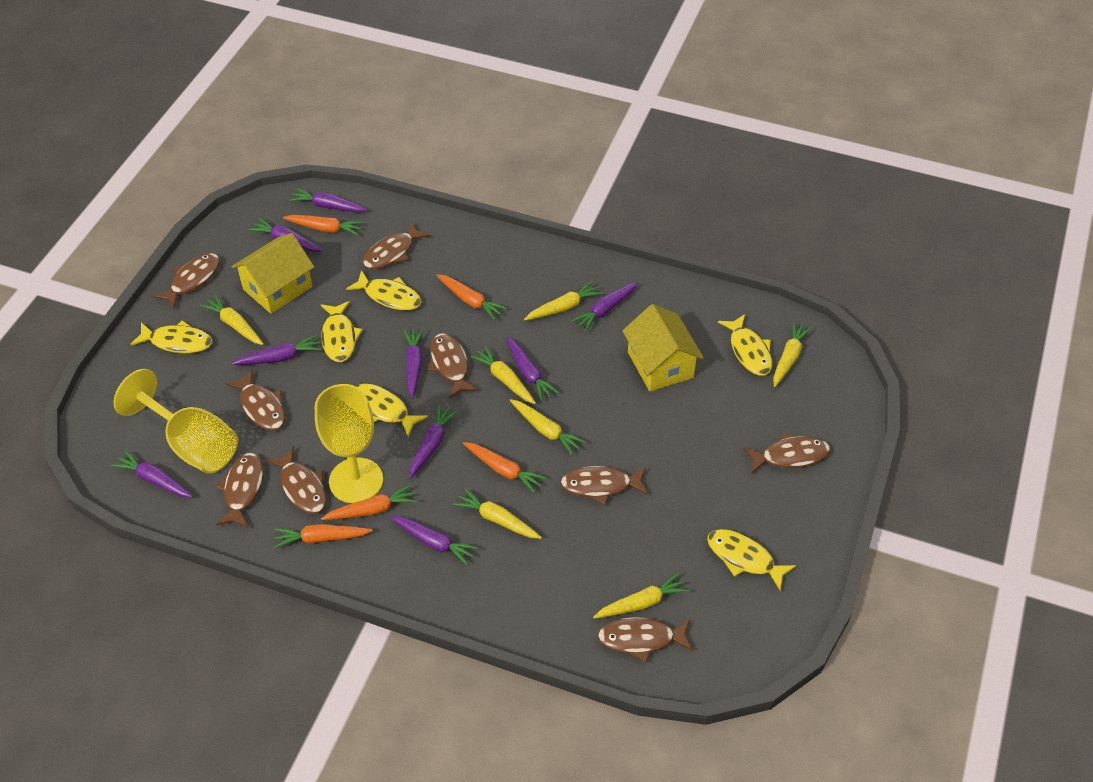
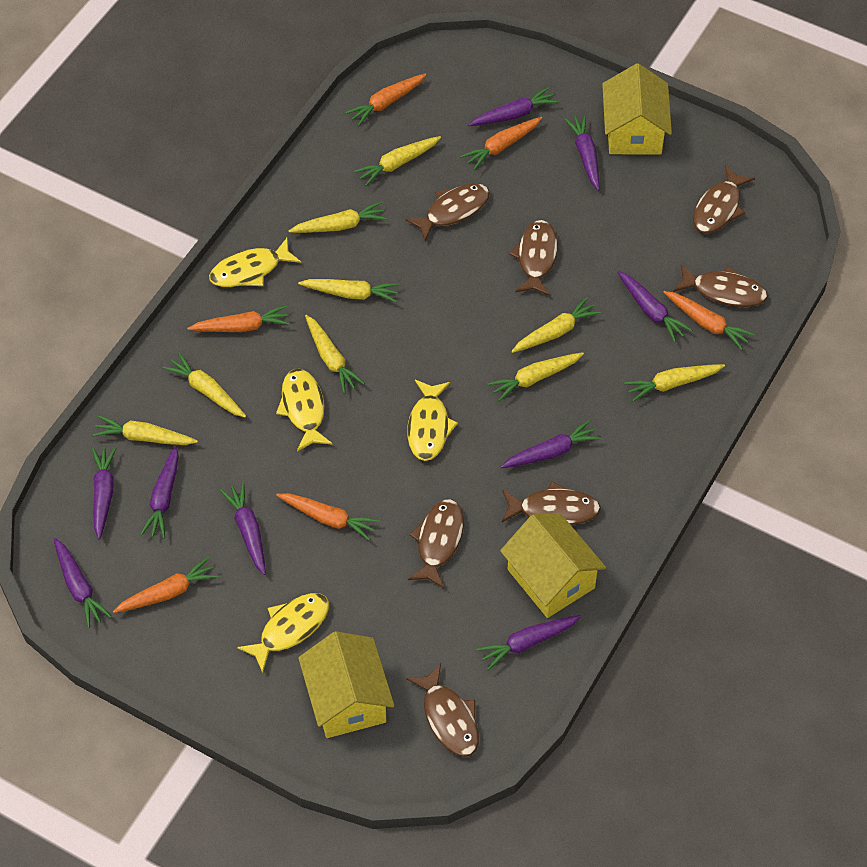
brown fish: [153,253,220,309] [216,453,264,528] [225,369,285,431] [265,446,327,514] [363,221,431,269] [428,333,479,399] [560,466,649,505] [597,617,693,663] [743,433,830,474] = 9 -> [405,183,490,241] [406,663,479,757] [408,499,464,588] [502,481,601,525] [509,220,558,296] [673,264,768,307] [693,165,755,233] = 7
orange carrot: [274,524,373,548] [283,215,364,236] [321,484,418,520] [436,274,507,320] [463,442,546,493] = 5 -> [113,557,219,613] [187,305,290,332] [276,493,379,541] [345,73,426,126] [461,117,542,170] [663,291,755,350] = 6
yellow carrot: [200,294,264,345] [453,488,542,539] [470,346,536,404] [510,399,586,455] [524,281,603,320] [593,572,690,619] [773,321,812,387] = 7 -> [93,416,198,445] [163,353,246,417] [289,202,387,233] [298,279,399,302] [305,315,365,394] [354,136,441,186] [487,352,584,402] [511,297,601,353] [624,364,725,402] = 9
yellow fish: [130,321,212,353] [321,301,363,362] [346,270,422,310] [356,384,428,437] [707,529,797,591] [718,314,772,376] = 6 -> [209,238,301,287] [237,593,329,673] [276,369,333,452] [407,380,458,461] = 4
yellow goblet: [114,369,238,474] [315,384,383,503] = 2 -> none = 0
yellow house: [231,233,314,314] [622,304,704,391] = 2 -> [298,631,394,738] [500,513,606,618] [602,63,672,154] = 3

